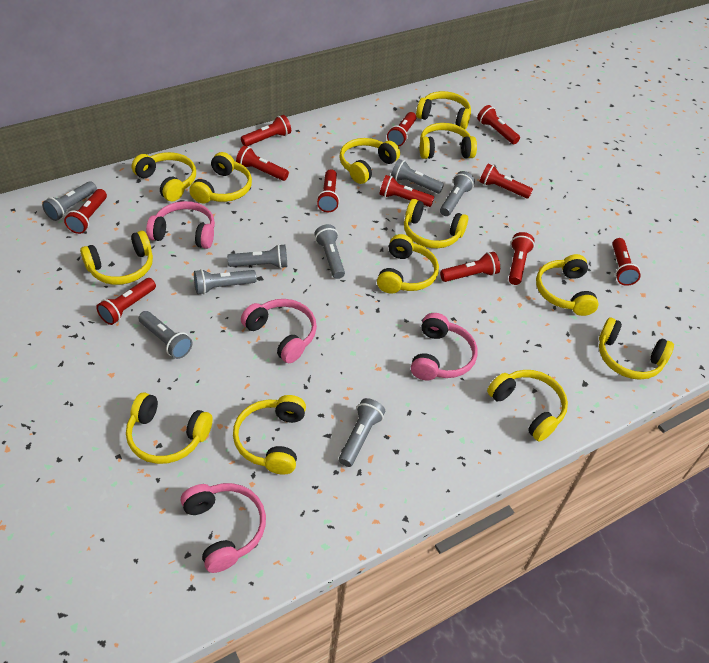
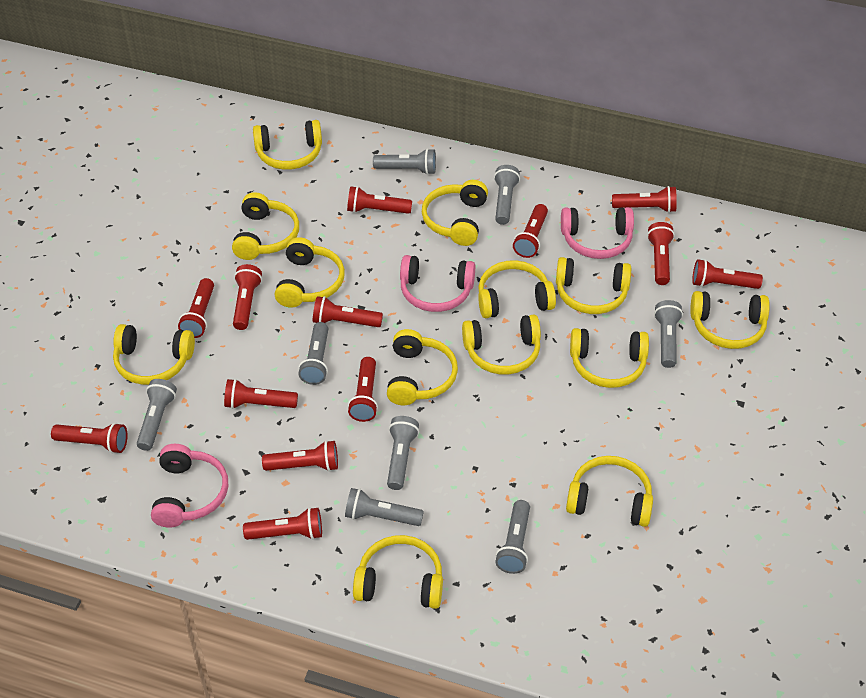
pink headphones: [146,201,215,249] [181,483,266,573] [241,299,317,363] [411,313,478,380] = 4 -> [151,444,228,528] [400,255,475,312] [561,207,634,259] = 3
red flashlight: [64,189,107,234] [96,278,156,325] [236,146,289,181] [241,115,291,146] [317,169,339,212] [379,175,434,207] [387,112,416,147] [440,252,500,282] [477,105,520,144] [479,164,533,199] [509,232,535,285] [612,238,641,286] = 12 -> [51,423,128,453] [178,278,214,338] [224,379,298,409] [233,264,262,330] [243,507,322,540] [262,440,338,471] [313,296,383,327] [347,186,412,214] [348,357,378,422] [513,204,548,258] [612,186,677,213] [647,222,675,285] [692,259,763,289] = 13

